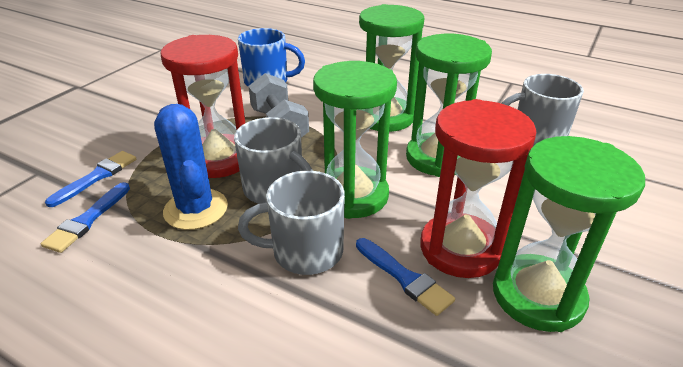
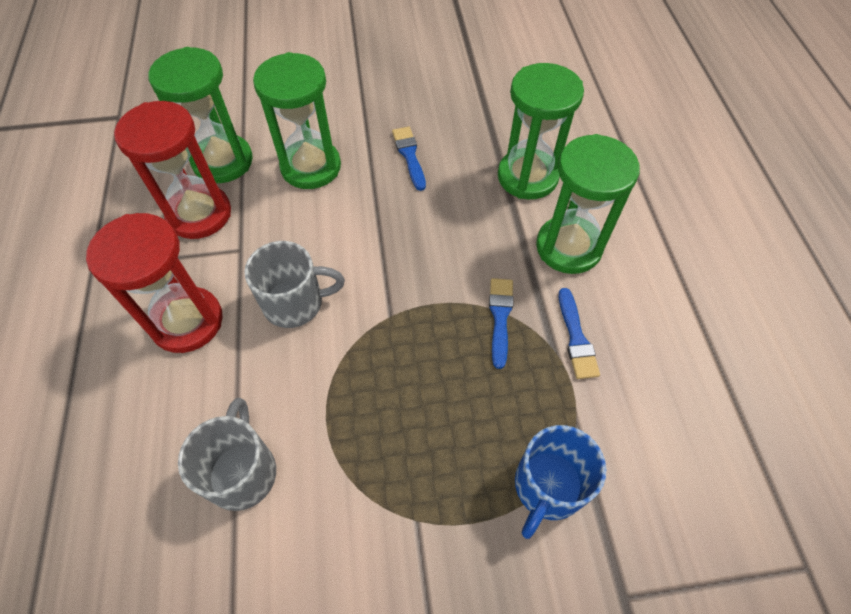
blue cactus: [154,104,228,230] = 1 -> none = 0
grey dumbbell: [248,73,309,138] = 1 -> none = 0
grey mug: [234,117,313,204] [238,171,345,275] [501,74,584,146] = 3 -> [178,398,276,511] [244,241,345,328] = 2

